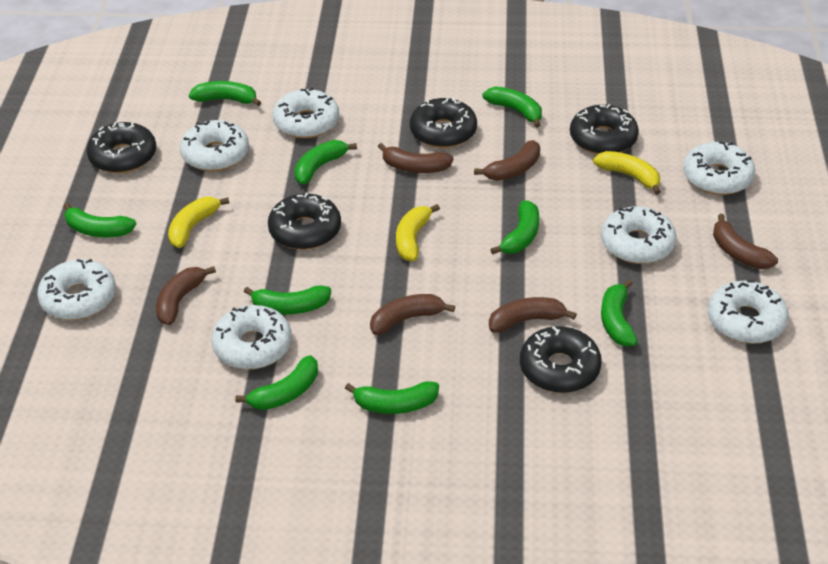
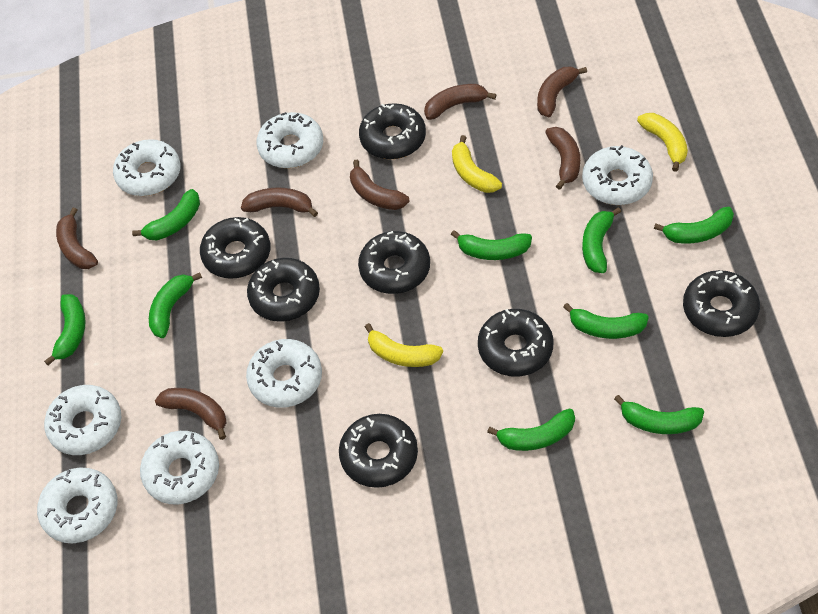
black donut: [86,122,156,173] [268,193,341,250] [410,97,477,148] [520,326,602,393] [570,104,639,155] = 5 -> [200,217,270,279] [247,258,320,322] [339,414,418,488] [358,231,430,294] [359,103,426,159] [478,309,553,377] [683,270,760,337] = 7
brown banana: [156,266,216,325] [370,294,455,335] [378,143,454,173] [474,140,540,181] [489,297,577,333] [713,214,778,269] = 6 -> [56,208,98,269] [155,388,227,440] [241,187,318,217] [350,160,410,210] [424,84,496,120] [537,66,587,117] [545,127,580,190] = 7

